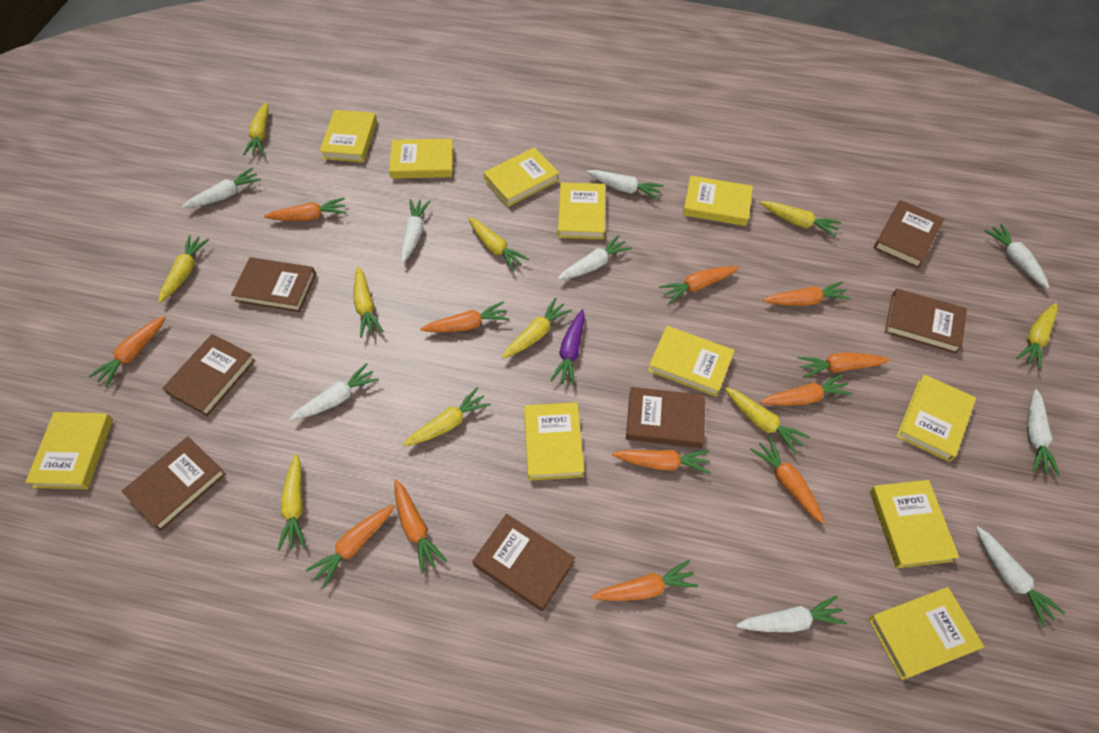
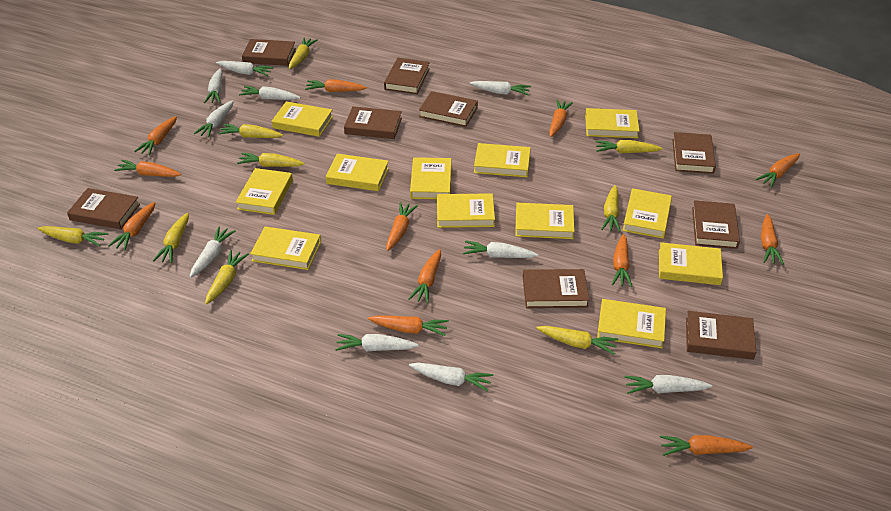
brown book: [122,436,226,531] [162,334,256,416] [231,257,316,312] [473,514,575,611] [626,387,705,448] [873,200,944,268] [885,288,967,354] = 7 -> [67,188,140,229] [242,39,296,66] [344,106,402,139] [384,58,430,94] [419,91,478,127] [523,269,589,308] [672,132,716,174] [686,311,756,360] [692,200,740,249] = 9
purple carrot: [550,309,585,386] = 1 -> none = 0
white carrot: [182,168,261,208] [290,363,379,420] [401,199,431,263] [557,235,632,280] [587,170,664,200] [736,595,847,632] [976,526,1065,627] [985,224,1050,288] [1027,389,1060,476] = 9 -> [190,226,236,278] [194,101,234,138] [204,68,222,103] [216,61,274,76] [239,86,300,100] [335,334,419,351] [409,363,493,392] [463,241,538,258] [469,81,531,95] [624,375,712,394] = 10
yellow book: [25,412,113,489] [319,110,377,162] [389,138,453,179] [483,147,559,207] [524,402,584,481] [558,182,605,239] [648,326,735,397] [683,176,753,226] [868,587,984,680] [870,480,959,568] [896,374,976,462] = 11 -> [236,168,293,215] [250,227,321,270] [272,101,333,137] [326,154,389,191] [410,157,451,199] [437,193,495,228] [474,143,531,177] [515,203,575,239] [585,108,639,138] [597,299,666,348] [623,188,672,239] [659,242,723,285] = 12
yellow carrot: [159,235,209,303] [243,102,268,155] [278,454,306,551] [354,266,384,338] [403,387,491,447] [468,217,529,271] [502,298,572,359] [724,387,810,454] [760,201,841,237] [1016,303,1058,370] = 10 -> [37,226,108,246] [153,213,189,263] [205,250,249,304] [218,124,283,138] [237,153,305,167] [289,38,318,69] [536,326,619,355] [596,140,663,153] [601,185,621,232] = 9

